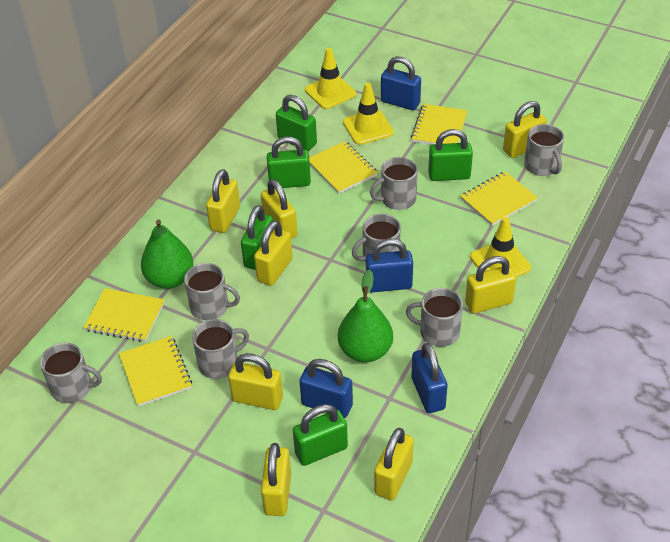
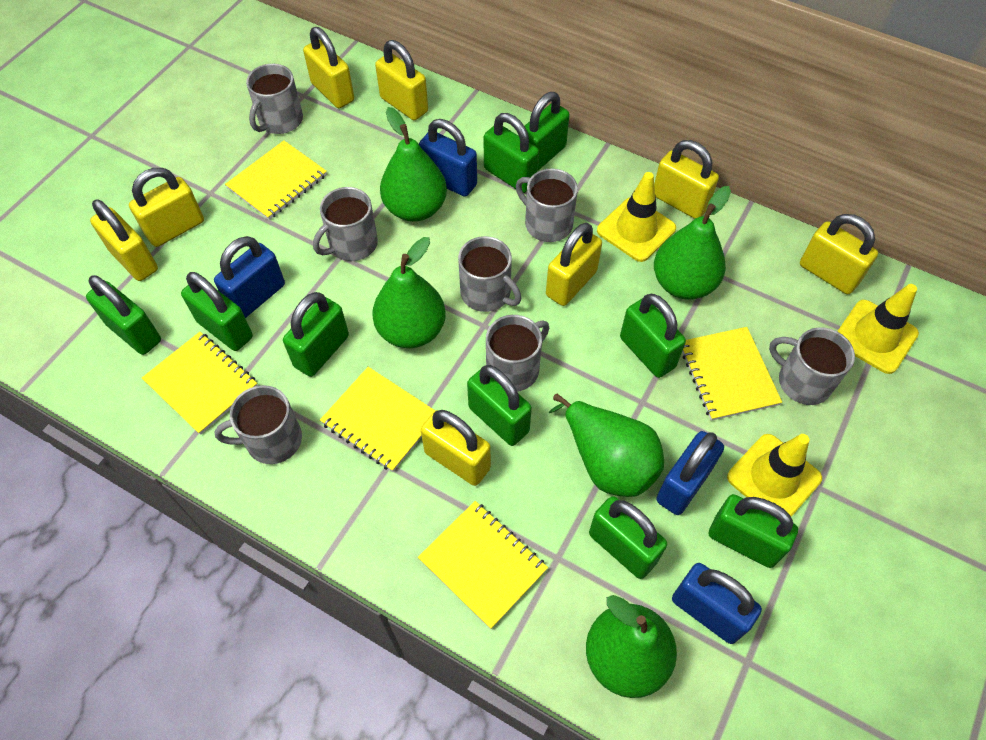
green padlock: [241,205,273,270] [267,136,311,188] [276,95,317,151] [293,404,348,466] [428,129,473,181] = 5 -> [86,275,161,355] [181,272,253,351] [283,292,349,377] [467,365,532,446] [483,113,539,193] [525,92,570,170] [589,496,667,579] [620,294,686,378] [709,494,798,568] = 9
green pear: [141,219,193,289] [338,269,393,362] = 2 -> [372,237,446,348] [380,107,447,221] [548,394,664,497] [586,595,677,698] [654,186,731,300] = 5

